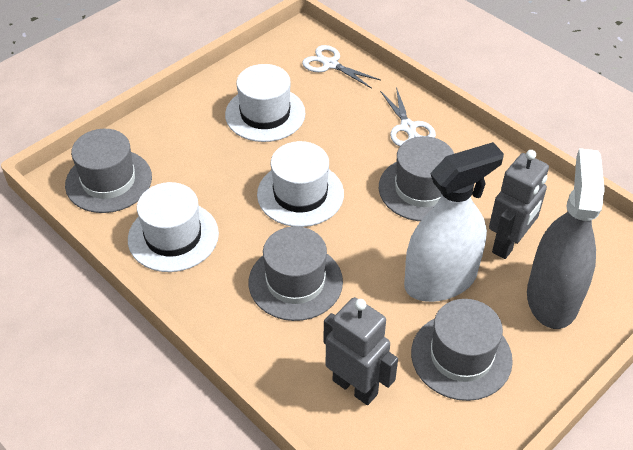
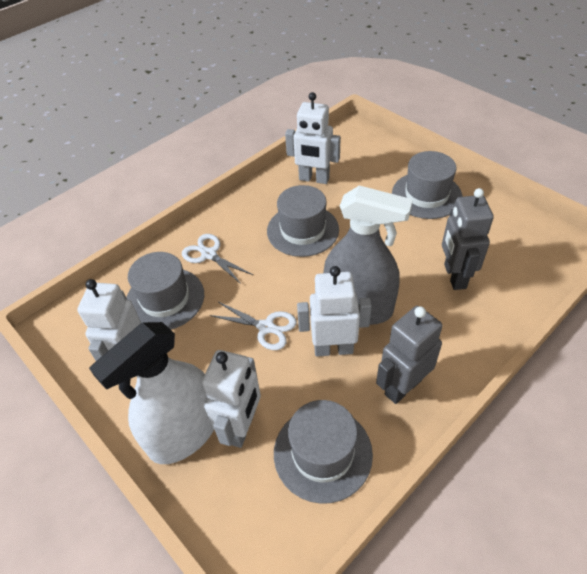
white hat: [128,182,219,272] [225,64,305,142] [257,141,344,227] = 3 -> none = 0
white robot: none = 0 -> [77,279,141,361] [202,350,261,448] [285,92,340,184] [297,266,372,357] = 4

